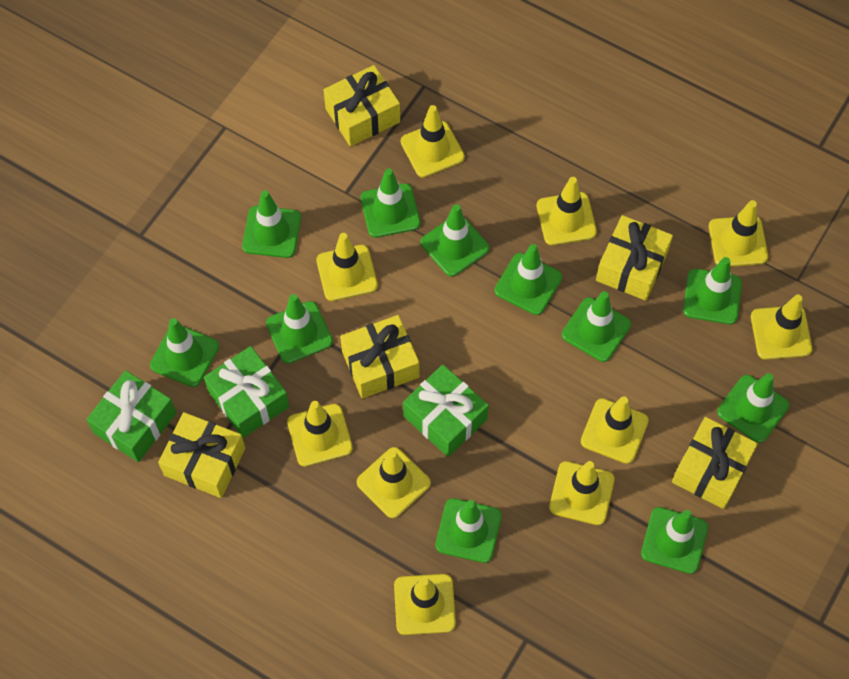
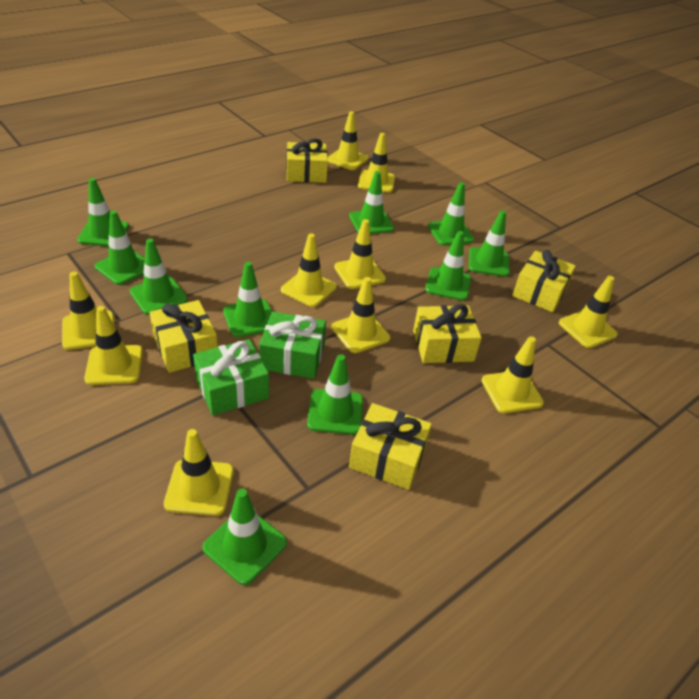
green gift: [86,370,176,462] [204,346,289,438] [403,364,489,457] = 3 -> [193,339,269,415] [259,311,326,379] = 2
green traffic cone: [150,318,219,387] [242,190,301,258] [266,294,333,364] [361,168,420,238] [421,204,490,277] [436,498,502,563] [495,244,562,315] [562,291,631,362] [641,507,708,574] [683,257,742,324] [717,373,789,443] = 11 -> [77,178,129,246] [95,211,145,285] [130,238,188,315] [202,489,287,585] [223,262,272,337] [307,354,363,435] [349,171,394,234] [425,231,471,301] [428,182,474,245] [469,210,510,277] = 10

